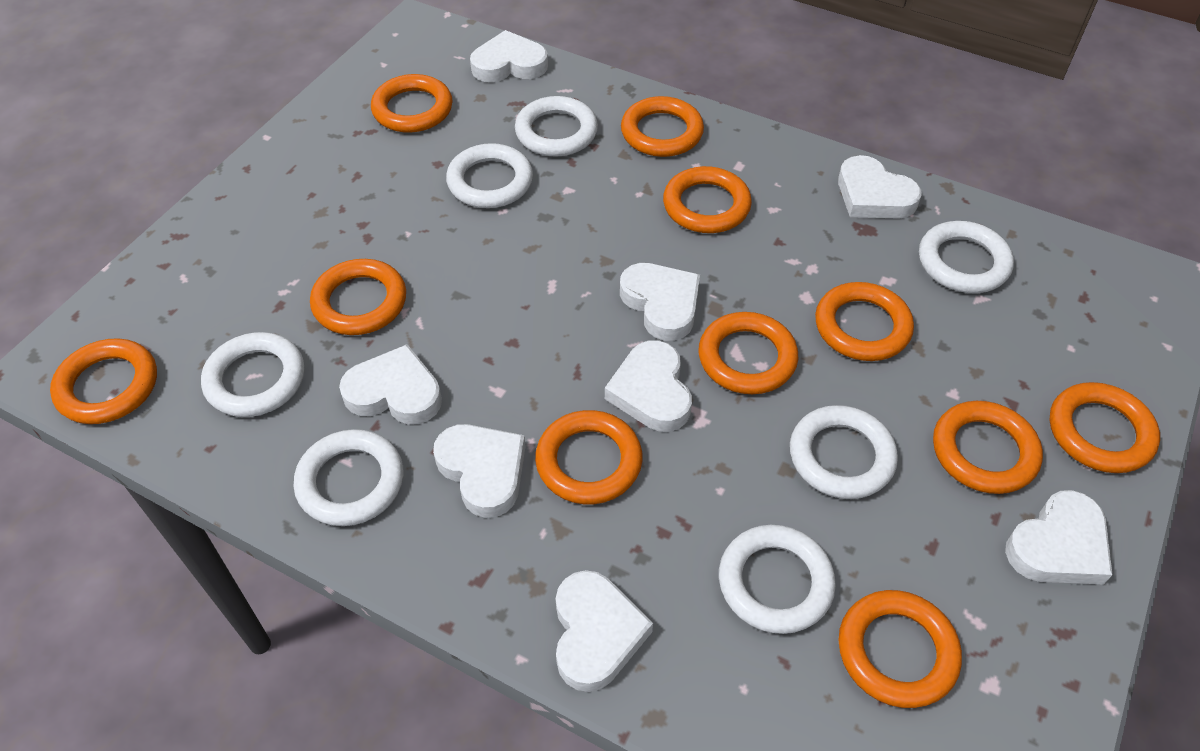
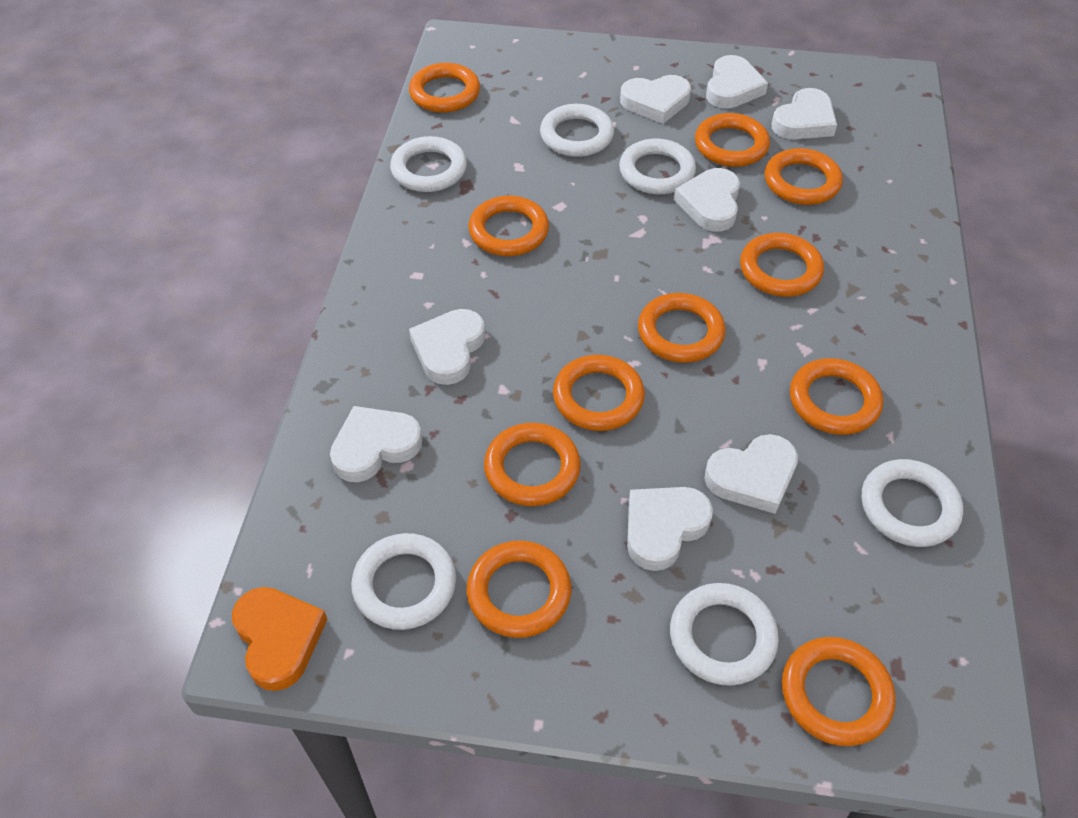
orange heart: none = 0 -> [232,587,327,691] = 1
white ring: [201,332,304,417] [294,429,403,526] [446,143,533,208] [515,96,598,157] [719,525,836,634] [790,405,898,499] [919,221,1014,293] = 7 -> [351,533,456,630] [390,136,467,192] [540,104,614,157] [619,139,696,194] [670,583,779,686] [862,459,963,547] = 6

